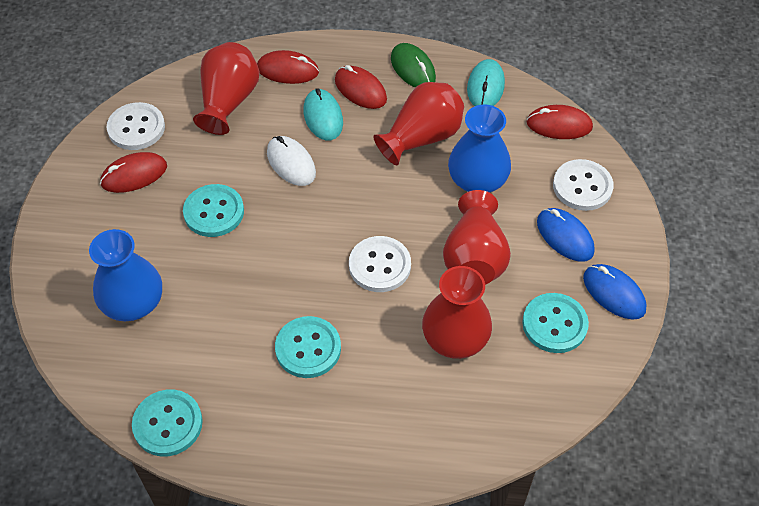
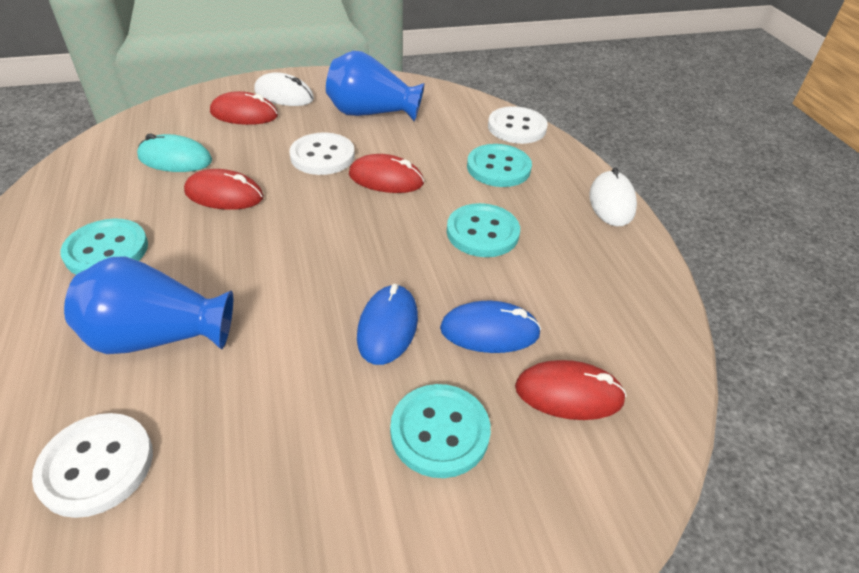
green mouse: [391,43,436,88] = 1 -> none = 0
red vase: [193,42,259,135] [373,82,464,166] [422,266,492,359] [443,190,511,285] = 4 -> none = 0
turquoise mouse: [303,88,343,141] [467,59,505,106] = 2 -> [137,133,212,172] = 1
white mouse: [267,136,316,186] = 1 -> [254,72,314,106] [589,167,637,226] = 2

